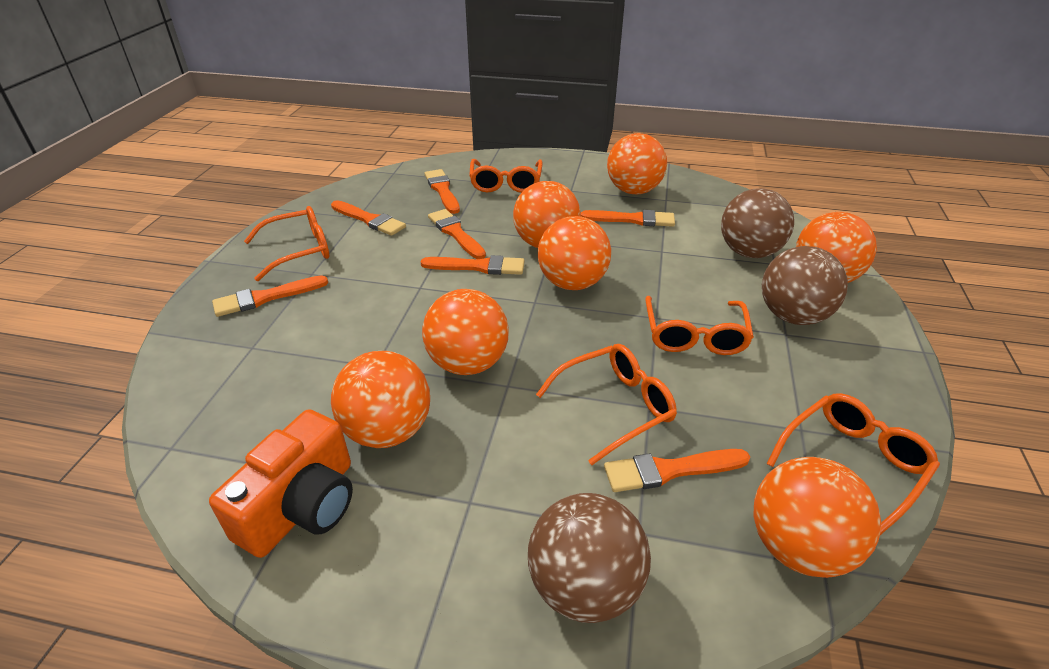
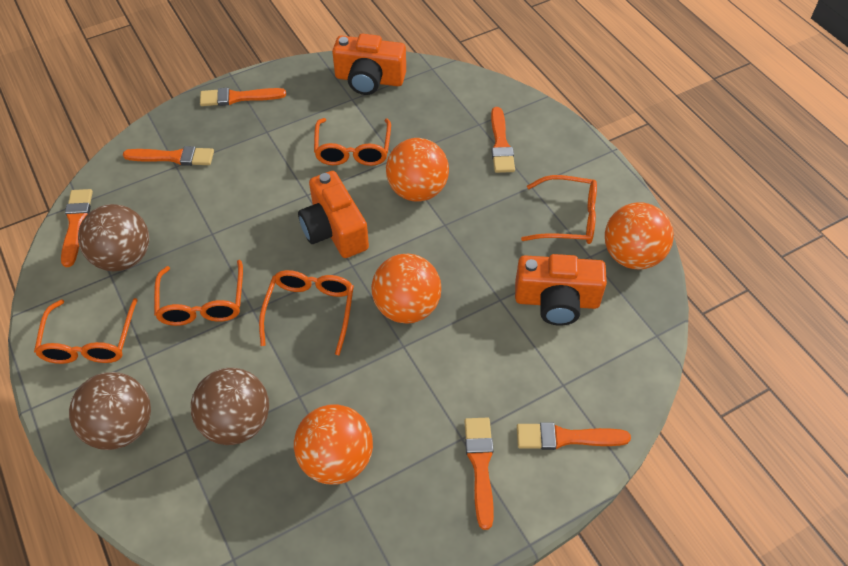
orange ball: [331,351,430,448] [422,289,509,375] [513,181,581,248] [538,216,611,290] [607,133,667,194] [754,457,881,578] [796,212,877,283] = 7 -> [294,404,373,485] [371,254,441,324] [386,138,449,202] [605,202,674,270] = 4
orange brush: [212,275,328,317] [331,200,406,236] [421,255,525,275] [424,169,460,214] [428,209,486,259] [581,210,675,227] [604,449,750,492] = 7 -> [61,189,93,267] [123,146,214,166] [200,88,286,106] [464,418,494,530] [491,107,515,173] [517,422,631,450] = 6
orange camera: [209,409,353,558] = 1 -> [298,171,369,258] [332,34,406,95] [515,254,607,326] = 3

